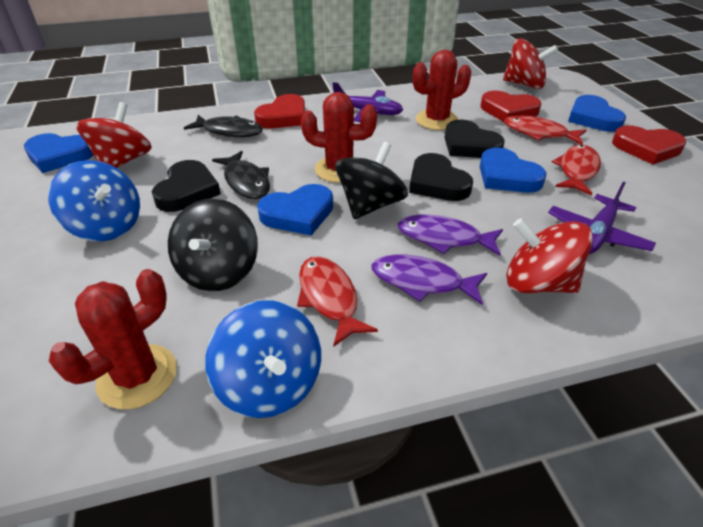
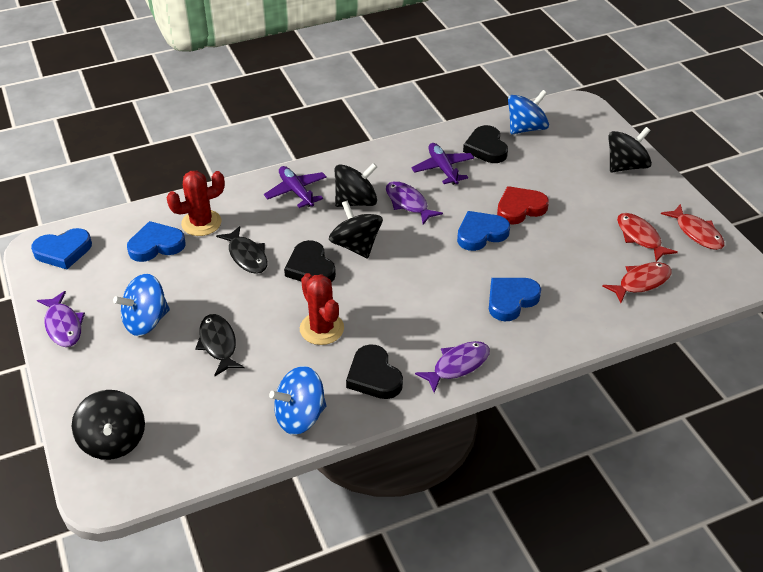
black spinning top: [168,199,258,291] [335,142,408,219] = 2 -> [72,390,145,460] [329,201,383,259] [335,163,377,207] [608,127,652,172] = 4
blue spinning top: [48,160,140,241] [205,300,321,418] = 2 -> [113,274,170,336] [269,366,326,435] [508,90,549,134] = 3
purple fish: [371,254,487,305] [398,215,503,256] = 2 -> [37,291,85,347] [386,181,443,224] [415,341,490,393] = 3
red cactus: [49,269,177,409] [301,92,377,183] [413,50,471,130] = 3 -> [167,171,225,236] [300,273,344,345] = 2
red heart: [254,94,305,129] [480,91,541,122] [612,126,686,164] = 3 -> [497,186,549,225] = 1
red spinning top: [76,102,152,168] [503,38,558,89] [506,218,593,293] = 3 -> none = 0

